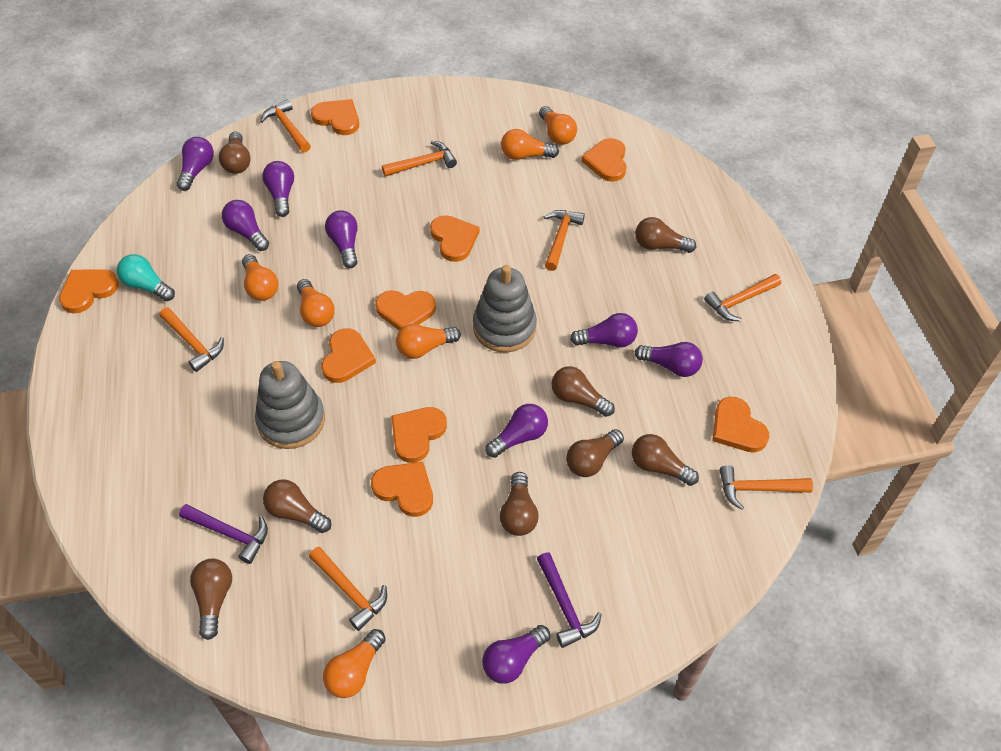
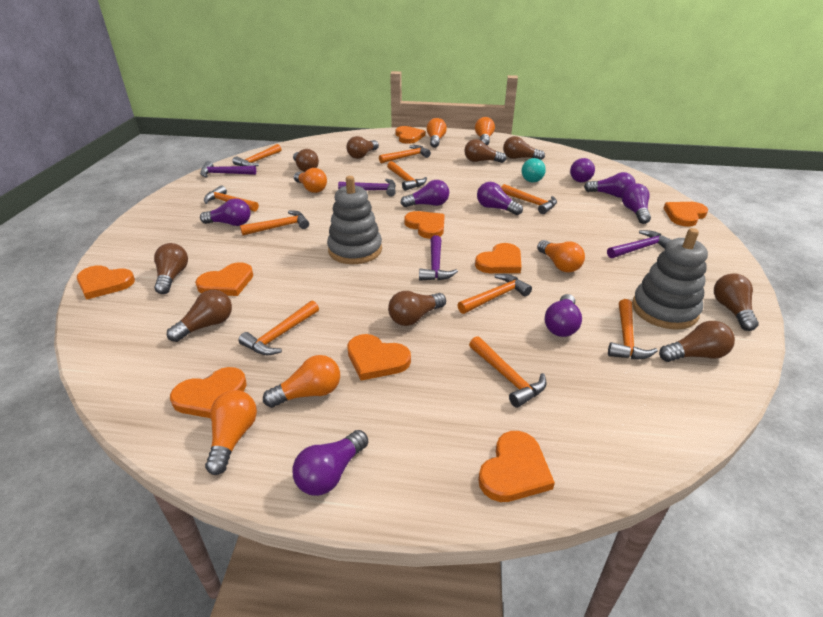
brown light bulb: [190,559,232,640] [219,132,251,174] [263,479,331,533] [500,472,539,536] [551,366,615,417] [566,429,624,477] [632,434,699,486] [635,217,696,253] = 8 -> [154,243,188,294] [167,290,232,342] [293,149,319,172] [346,136,379,159] [388,291,446,326] [464,139,506,163] [503,136,545,160] [659,321,735,362] [714,273,759,331] = 9
orange hammer: [159,307,224,372] [260,99,311,153] [309,547,387,631] [382,141,457,177] [544,210,585,271] [704,274,781,321] [720,465,813,510] = 7 -> [204,185,259,211] [233,144,281,166] [238,300,319,355] [240,211,309,236] [379,145,431,164] [387,161,427,191] [457,274,532,314] [469,336,547,408] [501,184,557,214] [608,299,658,359] = 10
purple hammer: [179,504,268,564] [537,552,602,648] = 2 -> [200,161,256,178] [338,179,396,196] [419,235,458,281] [607,230,671,258] = 4

